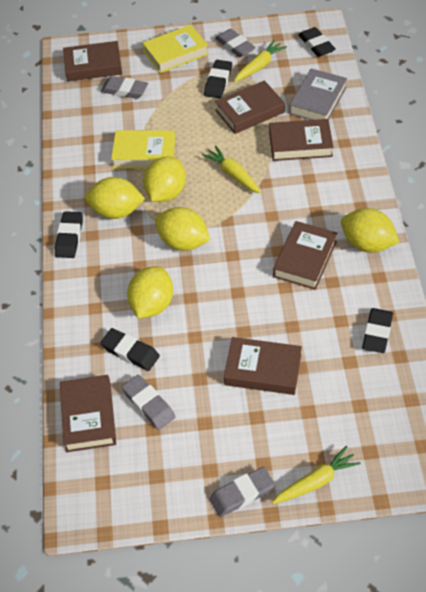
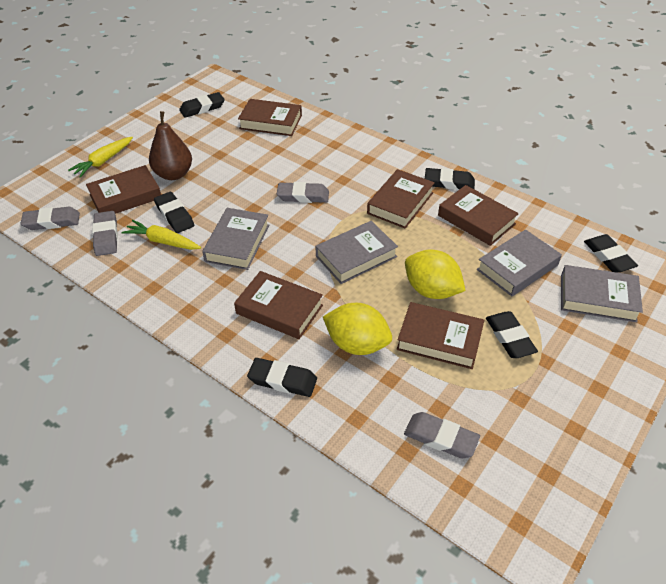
black eraser: [55,211,83,258] [100,328,160,371] [204,60,232,99] [298,27,336,57] [362,308,393,353] = 5 -> [154,192,194,233] [179,92,225,118] [247,358,317,397] [425,168,475,190] [486,311,538,358] [584,234,638,273] = 6
brown pear: none = 0 -> [149,111,192,180] = 1
grey book: [289,68,347,120] = 1 -> [202,208,269,270] [315,221,398,284] [477,230,562,296] [561,265,643,322] = 4
yellow book: [111,130,175,169] [143,25,209,73] = 2 -> none = 0
yellow carrot: [202,146,261,193] [234,40,287,81] [272,446,361,504] = 3 -> [68,137,133,178] [121,220,201,250] = 2
yellow lemon: [85,177,145,219] [127,266,173,318] [143,156,186,202] [155,207,210,251] [341,208,399,253] = 5 -> [323,303,392,355] [405,250,466,299] = 2

